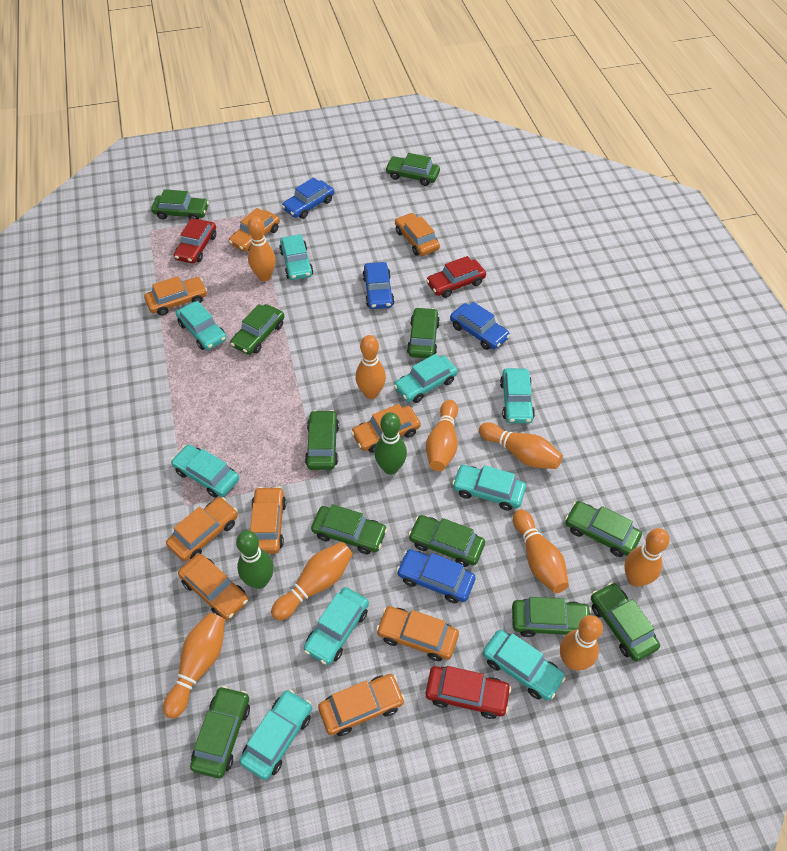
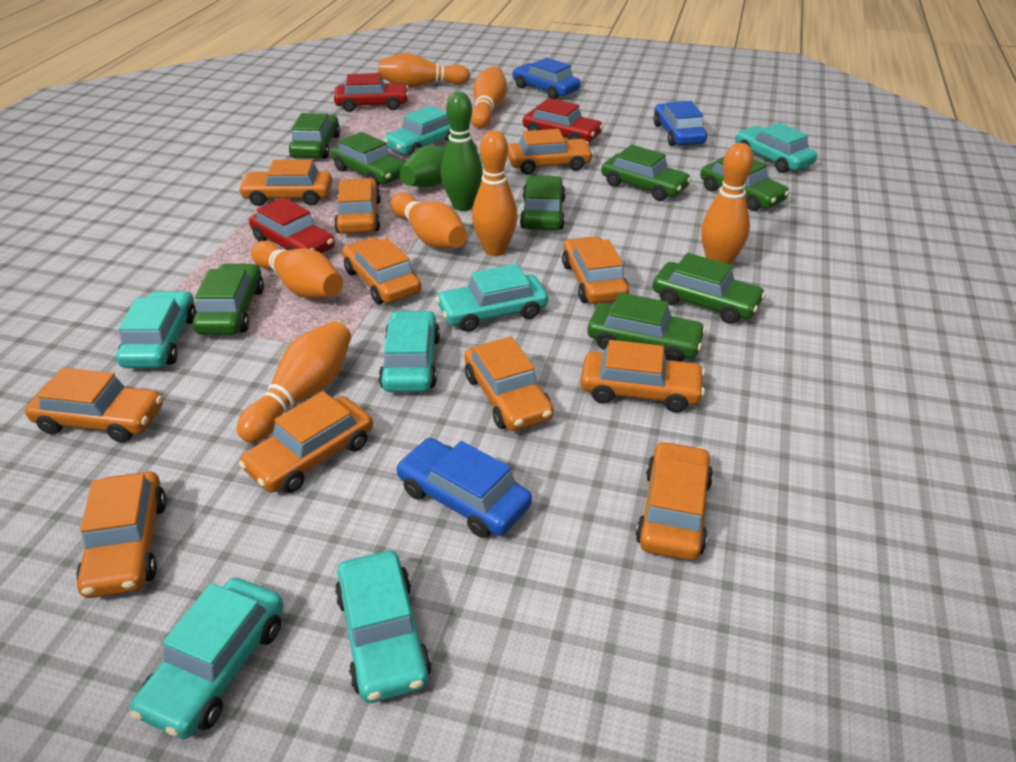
blue car: [282,177,334,219] [362,262,394,309] [397,549,475,603] [450,302,510,350] = 4 -> [396,438,532,538] [512,58,581,99] [653,101,707,146] = 3
green car: [151,189,209,219] [190,686,250,778] [230,304,285,355] [305,410,339,470] [311,504,387,554] [385,153,440,186] [407,307,440,358] [408,515,485,567] [512,597,591,637] [565,501,642,557] [591,582,660,661] = 11 -> [193,264,264,335] [289,113,340,159] [331,132,405,187] [520,176,565,230] [587,293,706,362] [601,145,691,201] [652,253,766,324] [700,157,790,211] = 8
orange bowling pin: [163,613,225,719] [248,216,276,281] [271,542,353,620] [355,335,386,399] [426,400,458,471] [479,422,563,469] [513,510,569,593] [560,615,603,671] [624,528,670,587] = 9 -> [237,321,351,443] [251,241,343,298] [378,53,470,88] [391,192,467,248] [471,66,507,128] [472,130,518,256] [701,143,754,265] = 7
orange car: [144,276,207,316] [166,497,238,562] [178,554,248,620] [229,208,280,252] [250,487,286,554] [318,674,405,736] [351,404,421,453] [376,606,459,661] [395,213,440,256] = 9 -> [25,368,163,443] [76,472,167,598] [238,159,332,206] [239,391,373,493] [334,178,381,234] [342,237,421,304] [464,337,554,431] [508,129,594,174] [562,236,629,304] [580,340,705,413] [635,441,713,561] = 11
turquoise car: [171,444,239,498] [176,301,227,350] [239,690,312,780] [279,234,313,280] [304,587,369,665] [394,354,458,403] [452,465,526,511] [483,630,566,701] [500,368,535,423] = 9 -> [116,291,196,368] [130,578,284,739] [335,551,431,703] [379,310,440,392] [384,105,451,156] [436,264,548,332] [735,123,817,173] = 7

